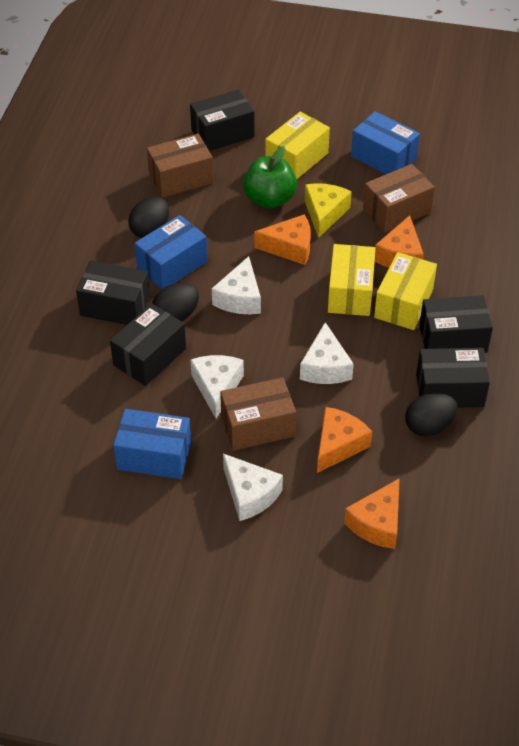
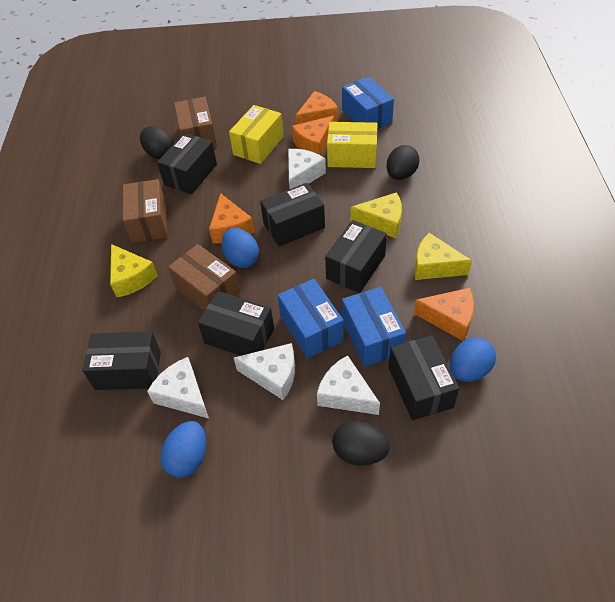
black box: [76,260,150,325] [110,303,186,386] [190,89,255,151] [416,348,490,408] [419,295,493,353] = 5 -> [82,331,161,390] [157,133,217,194] [198,291,274,356] [260,183,325,247] [325,220,387,293] [388,335,460,420] = 6
blue egg: none = 0 -> [160,421,206,478] [222,228,259,268] [450,337,496,382] = 3
green apple: [243,146,297,209] = 1 -> none = 0
yellow box: [265,112,330,179] [328,244,375,316] [374,252,437,330] = 3 -> [229,105,284,164] [327,122,378,168] = 2
yellow cheese: [305,183,352,238] = 1 -> [110,244,158,297] [351,192,402,238] [414,233,472,280] = 3

